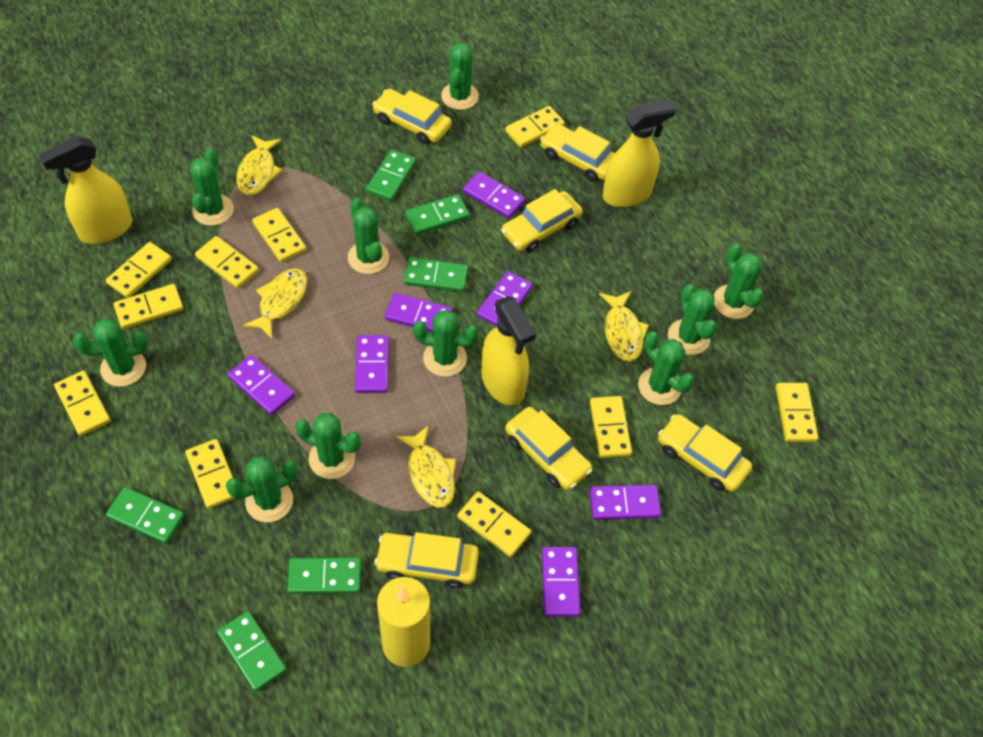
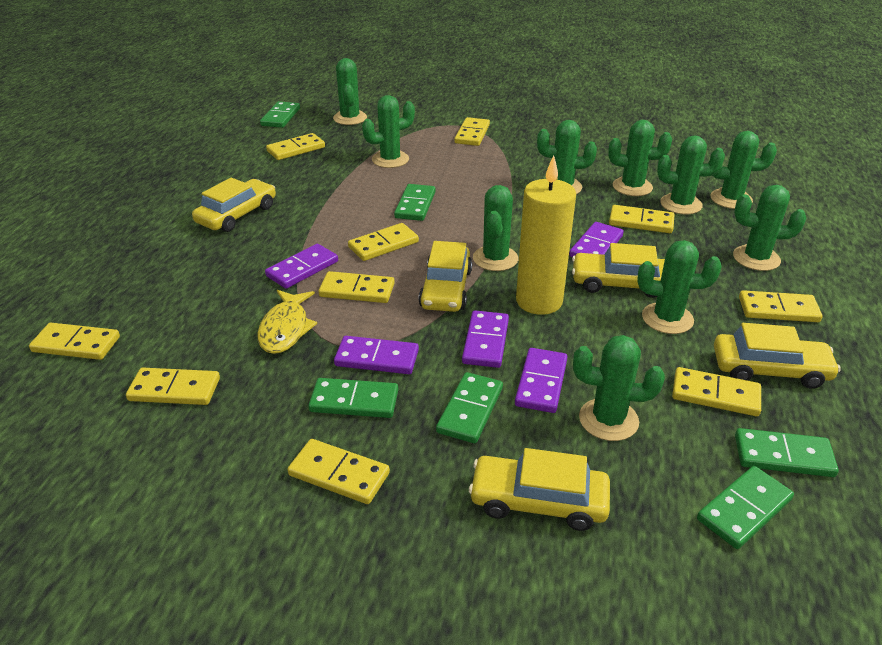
purple domino: [228,355,295,415] [355,335,389,393] [385,293,452,332] [463,171,525,219] [477,271,533,327] [542,547,581,617] [590,485,661,520] = 7 -> [265,244,338,289] [334,336,419,374] [462,311,509,368] [515,348,567,413] [569,222,624,257] = 5
yellow car: [372,89,452,144] [374,532,479,588] [501,189,583,252] [505,407,593,490] [540,123,615,182] [658,414,752,492] = 6 -> [192,178,276,232] [419,241,472,312] [469,448,610,531] [572,243,665,298] [714,323,841,389] = 5
yellow fish: [236,135,282,196] [243,269,307,339] [395,425,456,508] [599,291,649,362] = 4 -> [257,290,317,354] = 1
yellow spray bottle: [38,136,133,244] [481,296,536,405] [602,100,676,207] = 3 -> none = 0

